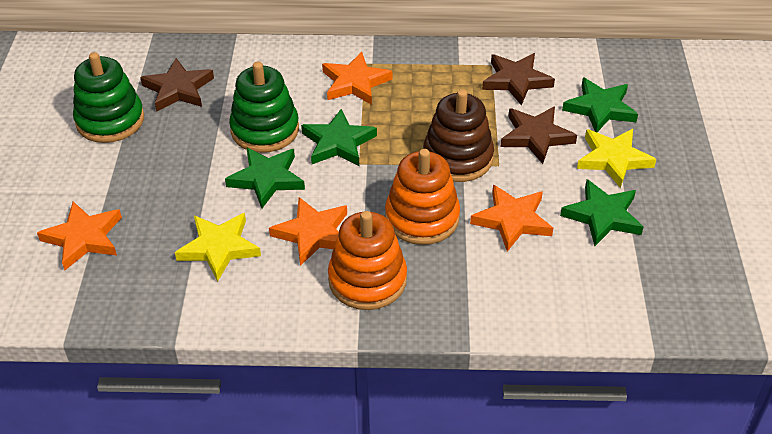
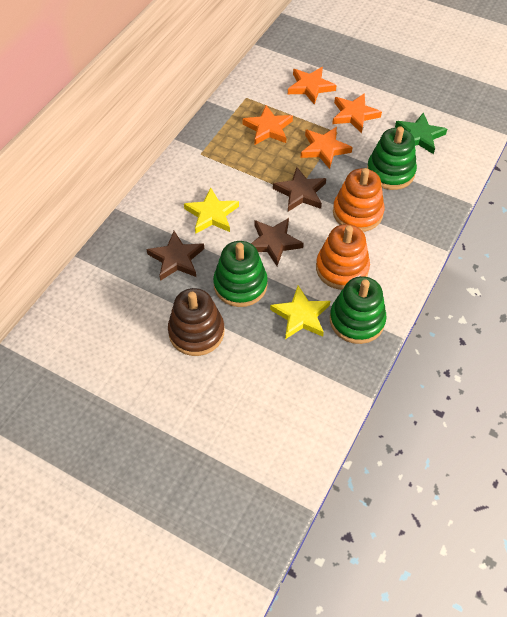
green stacking toy: [73,52,144,143] [229,61,299,153] = 2 -> [213,241,268,307] [330,276,387,344] [367,126,417,190] = 3
green star: [225,147,305,208] [301,109,377,166] [560,179,643,246] [562,78,638,132] = 4 -> [395,112,447,154] = 1

